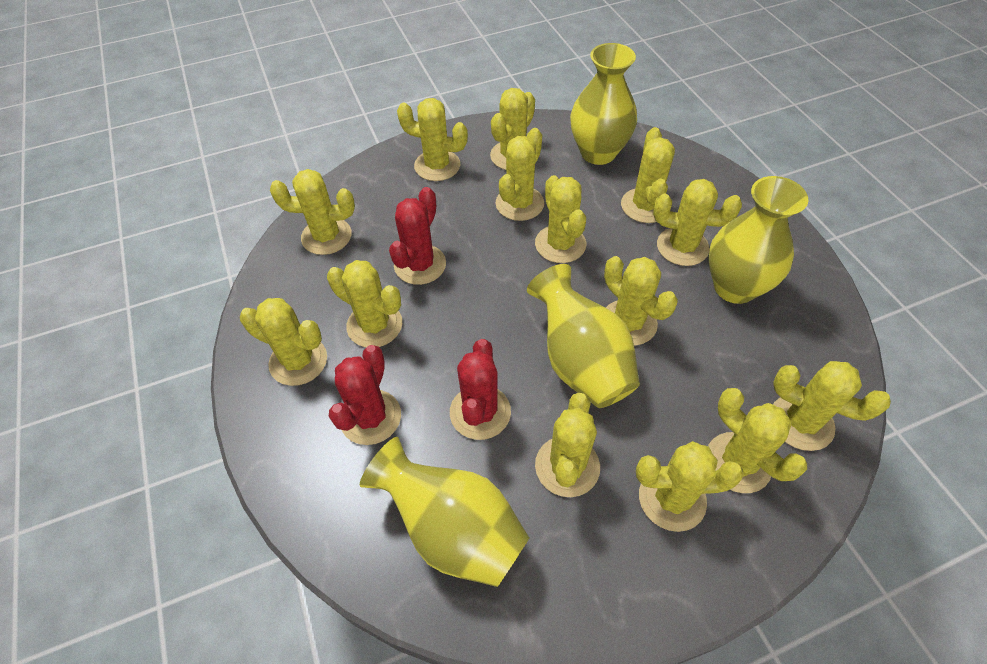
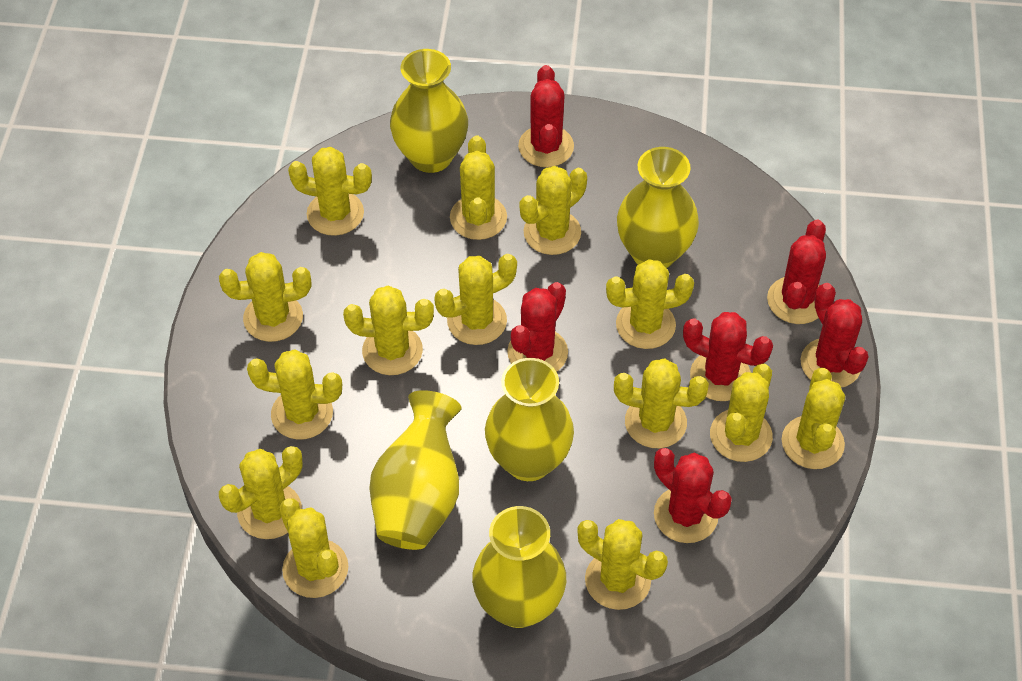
red cactus: [329,345,401,445] [389,187,446,285] [450,339,511,440] = 3 -> [507,282,568,372] [518,65,574,167] [654,448,732,543] [683,312,773,401] [767,219,826,324] [801,283,869,388] = 6
yellow vase: [360,437,530,587] [527,264,640,408] [570,43,637,165] [708,176,808,304] = 4 -> [369,390,462,550] [390,49,468,173] [472,506,566,628] [485,358,574,481] [617,147,699,268] = 5

